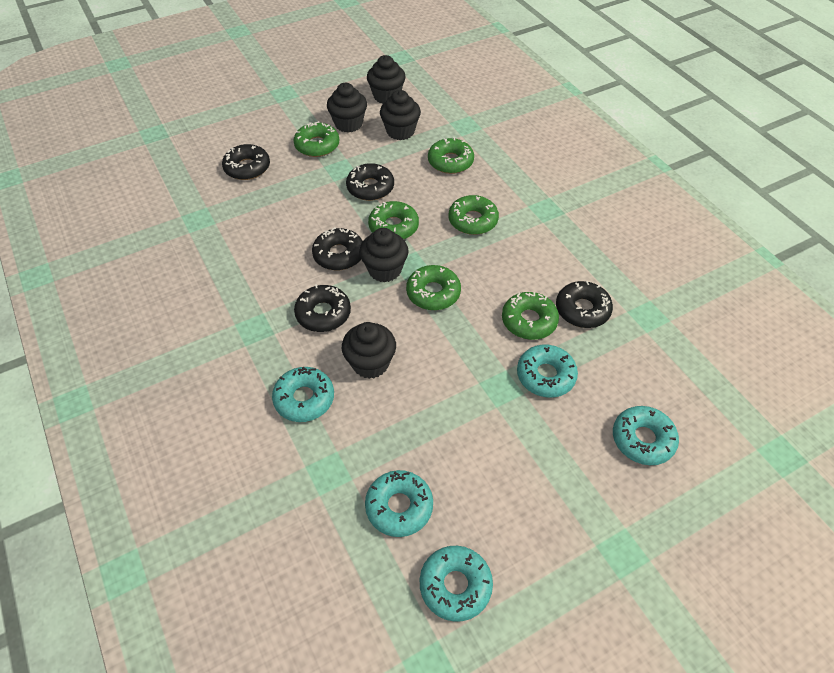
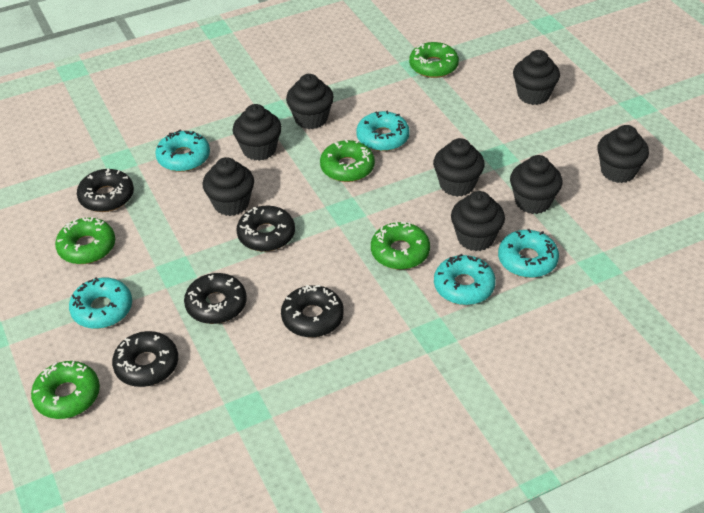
black cupcake: [327,83,367,133] [342,322,396,379] [359,228,409,282] [367,55,406,104] [380,90,421,140] = 5 -> [202,157,254,216] [233,104,282,161] [286,74,334,129] [433,138,485,197] [451,191,505,251] [510,155,563,214] [513,50,560,105] [597,125,649,183] = 8
green donut: [294,121,339,157] [368,201,419,239] [406,265,461,310] [428,137,474,174] [448,195,499,235] [502,292,559,340] = 6 -> [31,361,100,419] [55,217,115,264] [320,139,375,182] [371,222,430,269] [409,42,459,78] = 5

